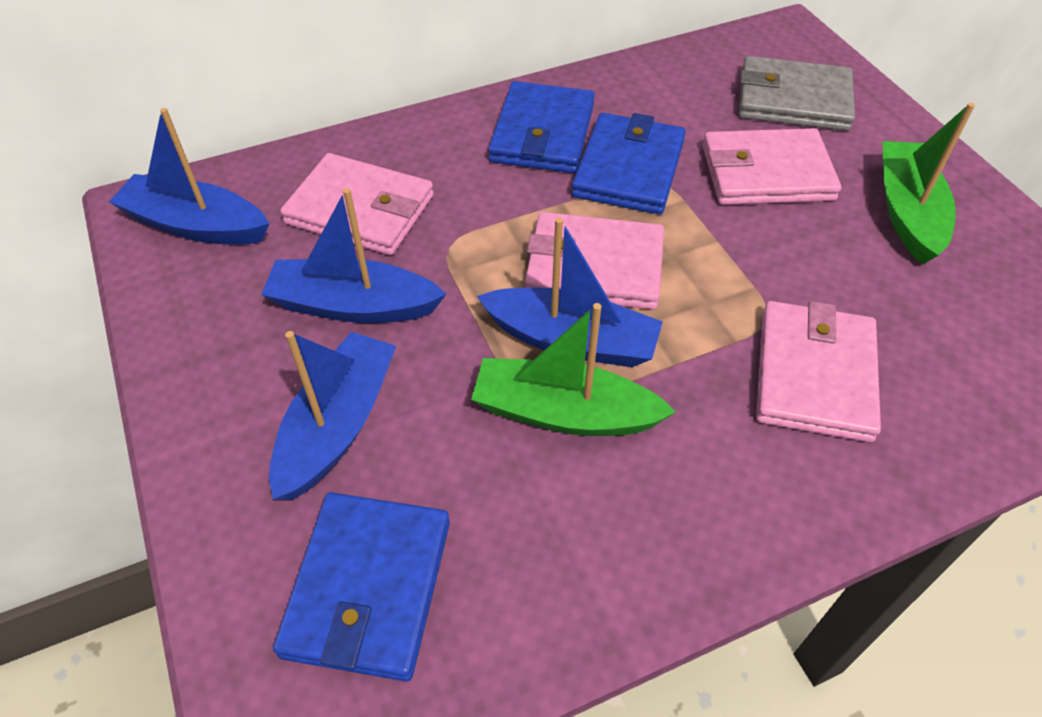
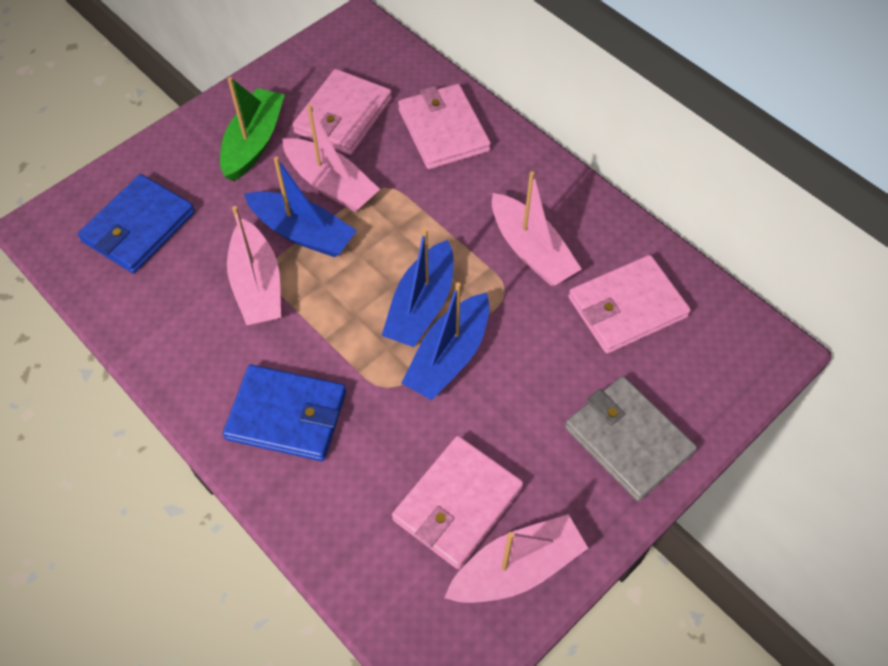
blue boat: [109,108,269,245] [261,188,446,323] [269,331,396,500] [477,218,663,367] = 4 -> [244,157,357,257] [382,228,453,347] [401,282,490,400] = 3
blue wallet: [273,492,450,681] [488,81,595,173] [571,113,686,214] = 3 -> [78,174,195,273] [223,364,346,461] = 2
green boat: [471,303,676,436] [882,103,975,265] = 2 -> [220,77,285,182] = 1
pink boat: none = 0 -> [227,206,281,325] [282,104,380,212] [444,514,588,603] [492,171,582,286] = 4

